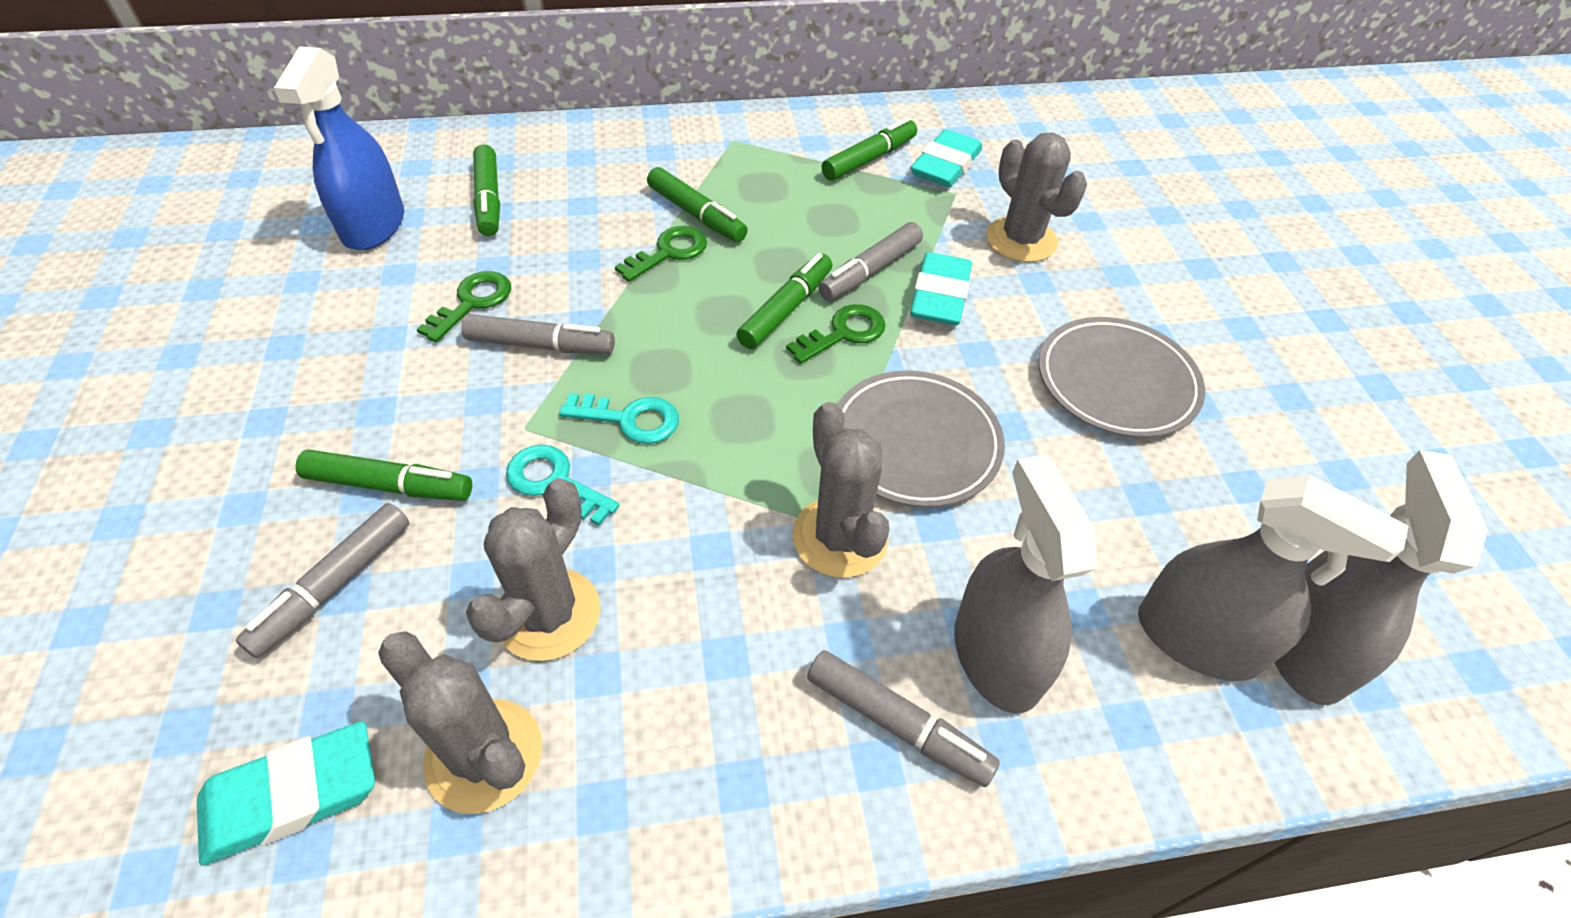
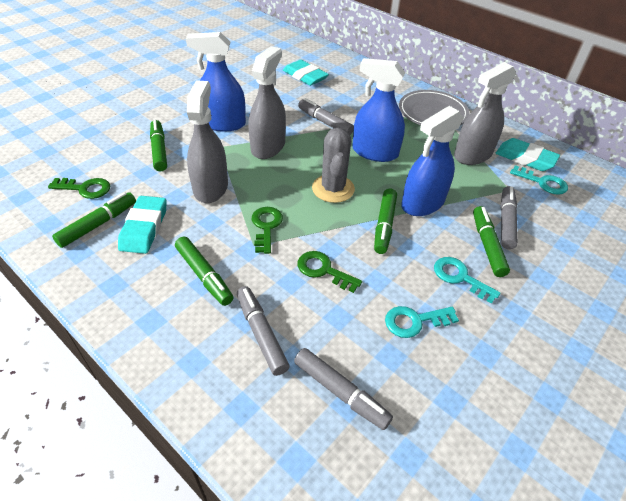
blue spray bottle: [273,46,404,250] = 1 -> [186,32,246,132] [352,58,405,162] [401,106,464,216] = 3
grey cactus: [378,631,542,814] [466,478,600,661] [792,402,890,578] [986,133,1087,262] = 4 -> [312,128,355,203] = 1
grey plate: [837,371,1005,507] [1039,317,1205,438] = 2 -> [399,90,469,125] = 1
turquoise key: [506,444,620,526] [559,393,679,444] = 2 -> [385,306,459,338] [434,257,501,304] [510,165,568,195] = 3

